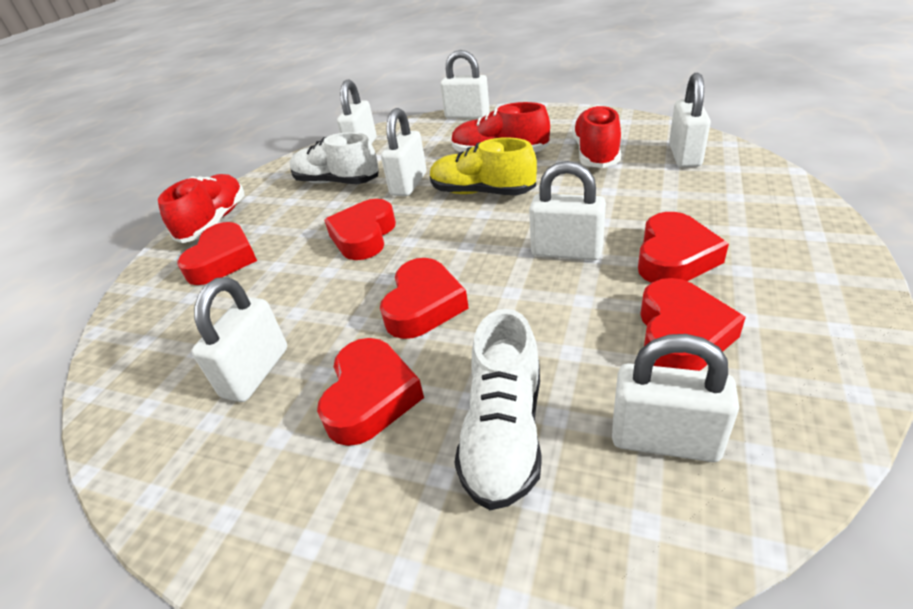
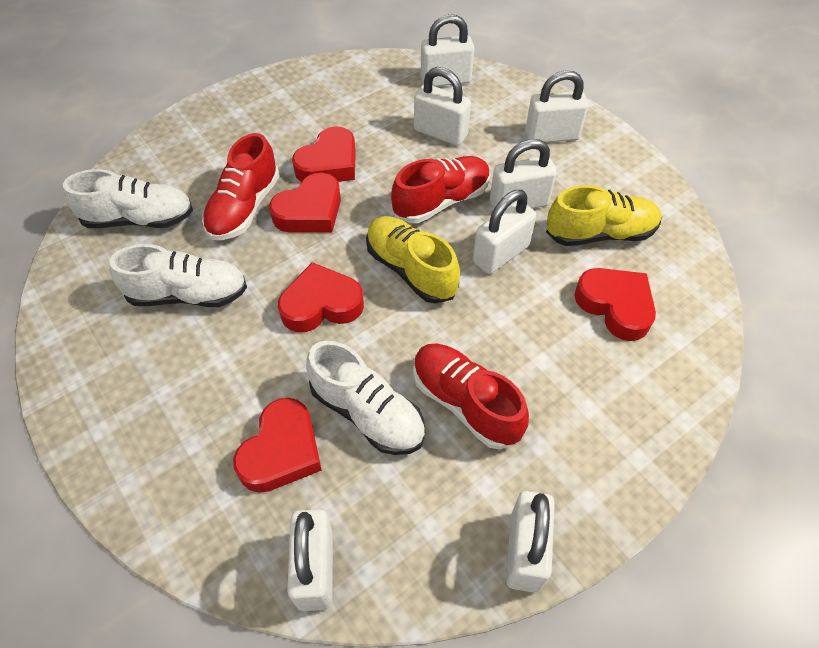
red heart: [177,222,257,285] [317,338,424,446] [324,199,396,260] [380,258,469,339] [638,212,729,283] [640,278,746,371] = 6 -> [233,398,322,493] [269,173,341,233] [278,262,364,332] [292,126,356,182] [574,268,656,341] = 5
white shoe: [290,132,378,184] [454,309,542,510] = 2 -> [63,169,193,228] [109,244,247,307] [306,341,425,455] = 3
yellow shoe: [430,138,537,195] = 1 -> [366,216,460,304] [546,185,662,246] = 2

